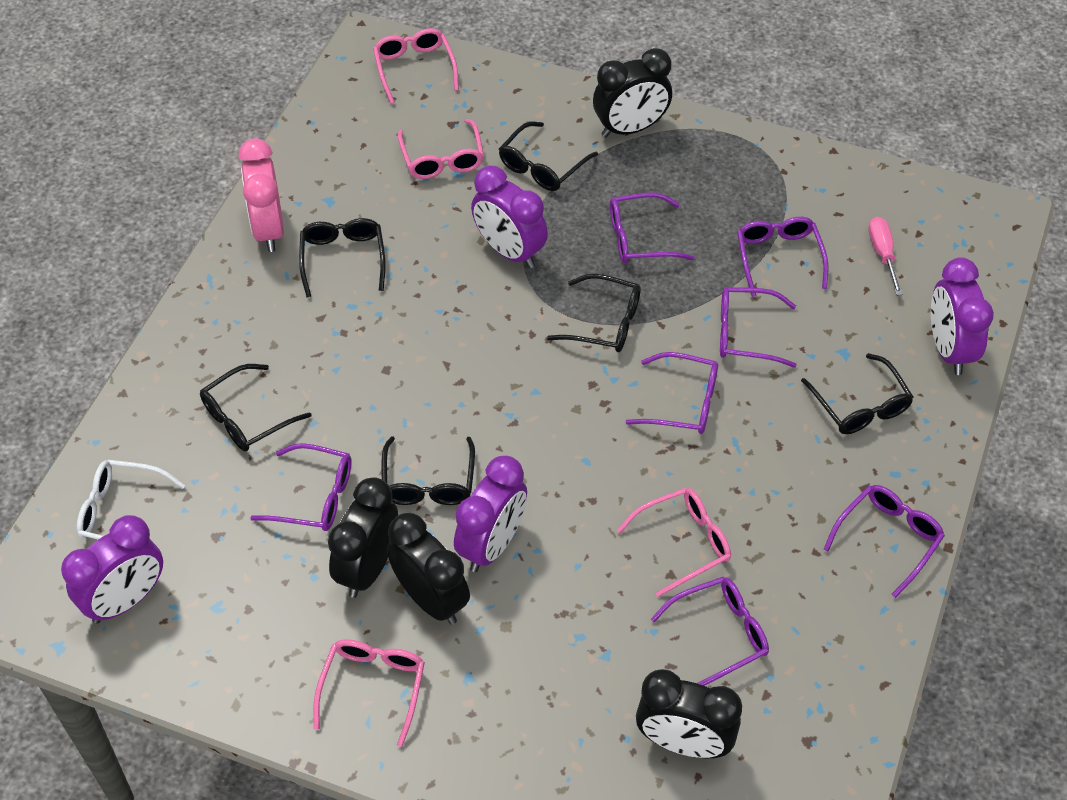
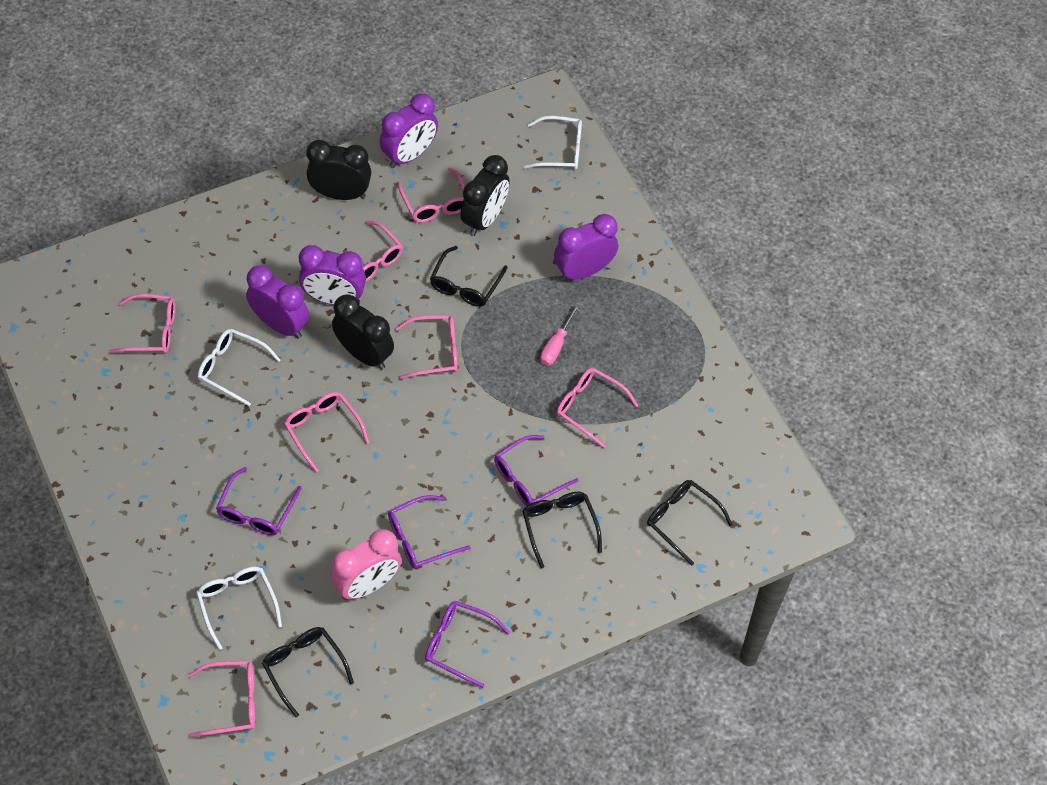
black clock: [328,477,398,598] [387,513,470,625] [593,48,672,137] [636,669,742,758] = 4 -> [306,140,371,200] [332,294,394,370] [460,155,509,236] = 3
black glasses: [200,364,311,452] [299,218,385,297] [382,436,475,505] [499,121,598,191] [547,274,641,352] [801,353,914,434] = 6 -> [262,627,354,717] [430,246,508,307] [523,492,602,568] [647,480,733,566] = 4
pink glasses: [313,639,425,747] [373,28,459,104] [397,119,484,179] [617,488,731,597] = 4 -> [109,294,175,353] [189,661,255,737] [284,392,370,472] [323,221,403,282] [395,315,458,379] [397,168,465,222] [556,368,638,448] = 7
purple glasses: [250,443,352,531] [610,193,695,263] [626,352,718,434] [651,577,769,686] [720,287,797,368] [737,217,829,297] [824,485,945,598] = 7 -> [216,467,301,536] [388,495,470,569] [425,600,510,688] [494,435,579,506] = 4
white glasses: [77,460,185,539] = 1 -> [196,566,282,650] [198,329,280,406] [523,116,582,170] = 3

